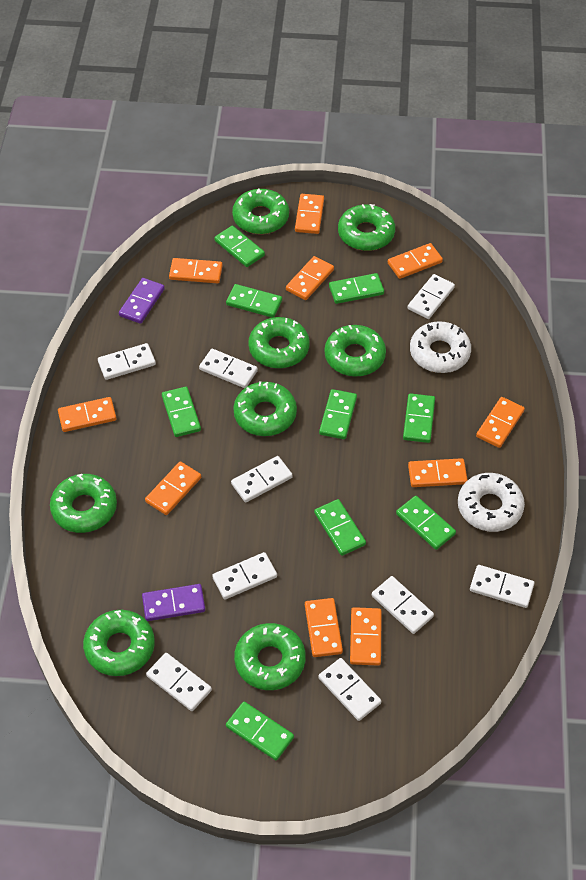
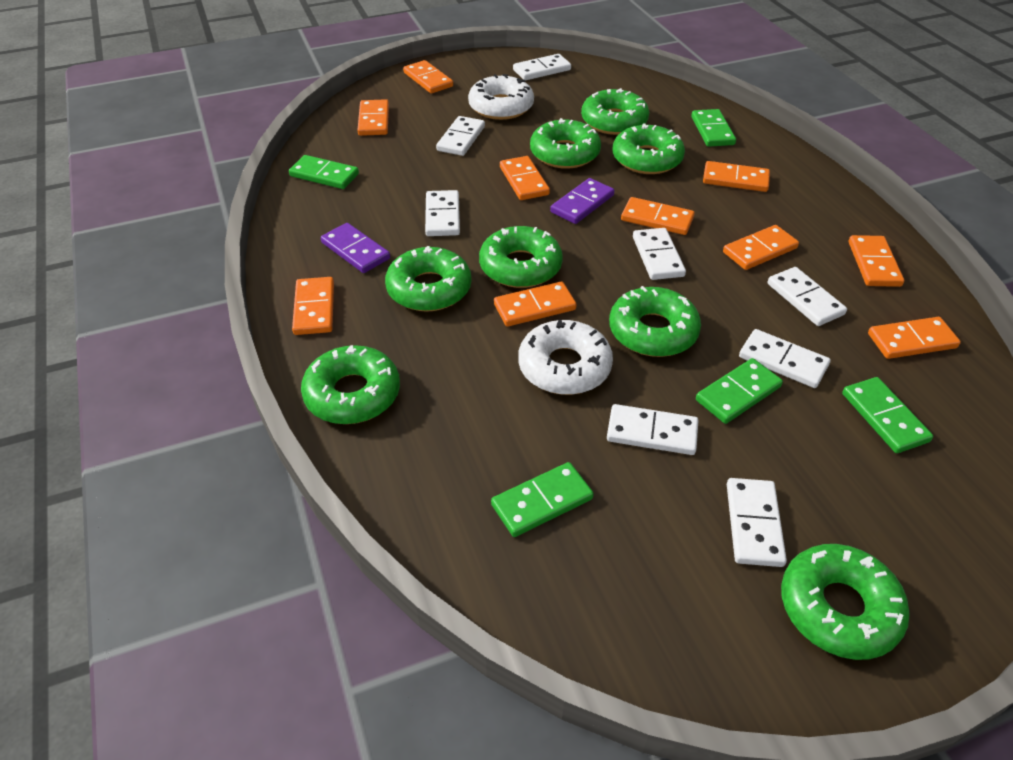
green domino: [162,387,201,437] [214,226,265,267] [226,284,282,318] [226,701,294,761] [314,499,366,556] [319,389,357,439] [329,273,384,304] [396,496,456,550] [403,393,435,443] = 9 -> [289,155,359,189] [491,462,594,537] [691,109,736,147] [696,358,783,424] [842,377,933,453] = 5
white domino: [98,343,156,380] [146,653,212,711] [199,349,258,388] [212,552,277,599] [231,456,293,502] [318,658,381,721] [372,576,434,634] [408,274,455,319] [470,565,535,608] = 9 -> [425,190,460,236] [436,116,485,156] [513,54,571,81] [607,404,699,455] [633,228,686,280] [727,478,787,567] [739,329,831,388] [767,267,847,326] = 8

